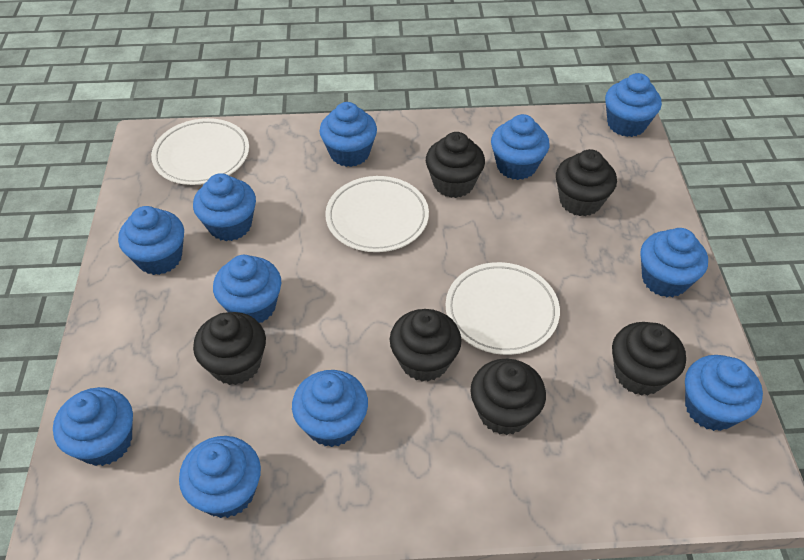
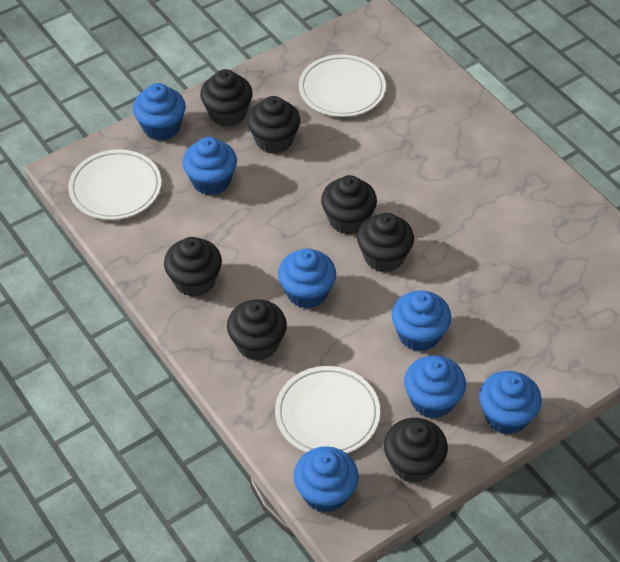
black cupcake: [193,312,266,385] [390,309,461,382] [426,132,485,198] [470,359,546,435] [556,149,617,216] [612,322,686,396] = 6 -> [164,237,222,297] [200,69,253,127] [227,299,287,361] [247,96,300,154] [321,175,377,235] [357,213,414,272] [384,418,448,483] = 7
blue cupcake: [53,387,133,466] [118,206,184,275] [179,436,261,518] [193,173,256,241] [213,255,281,322] [292,370,368,447] [319,102,377,167] [491,114,549,180] [605,73,662,137] [640,228,708,297] [685,355,763,431] = 11 -> [133,83,186,141] [182,137,237,195] [278,248,336,308] [294,446,359,513] [392,291,451,351] [404,355,466,419] [479,371,542,434] = 7

